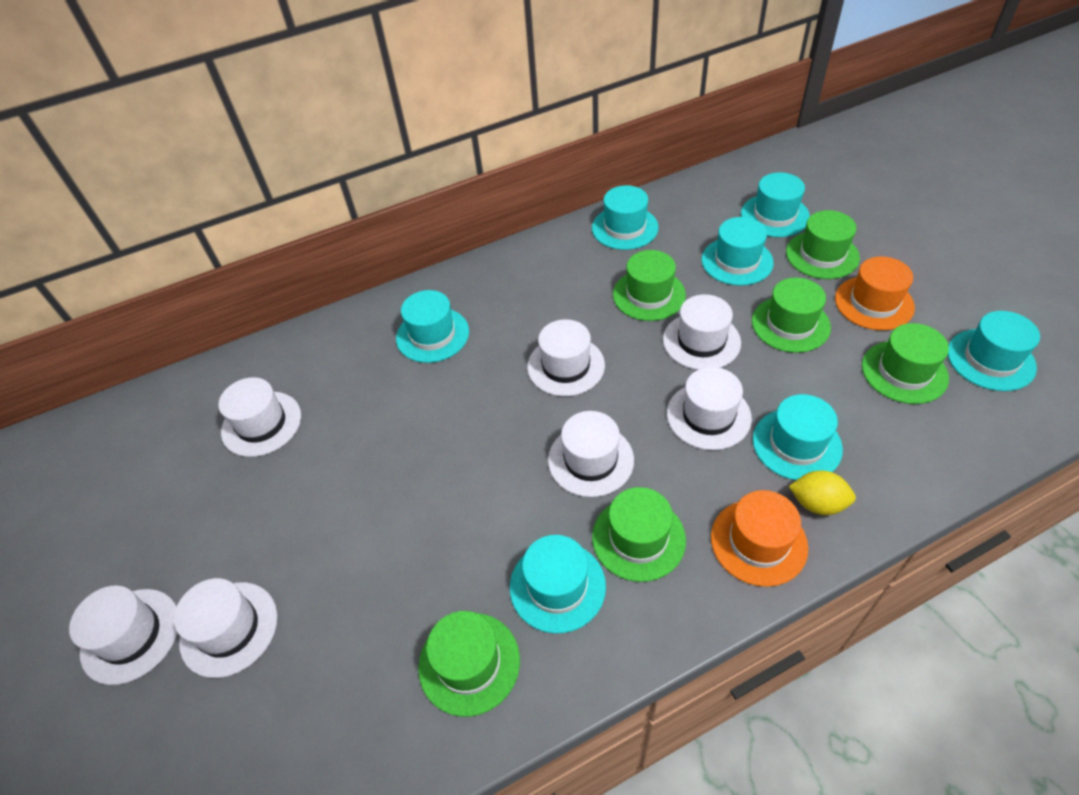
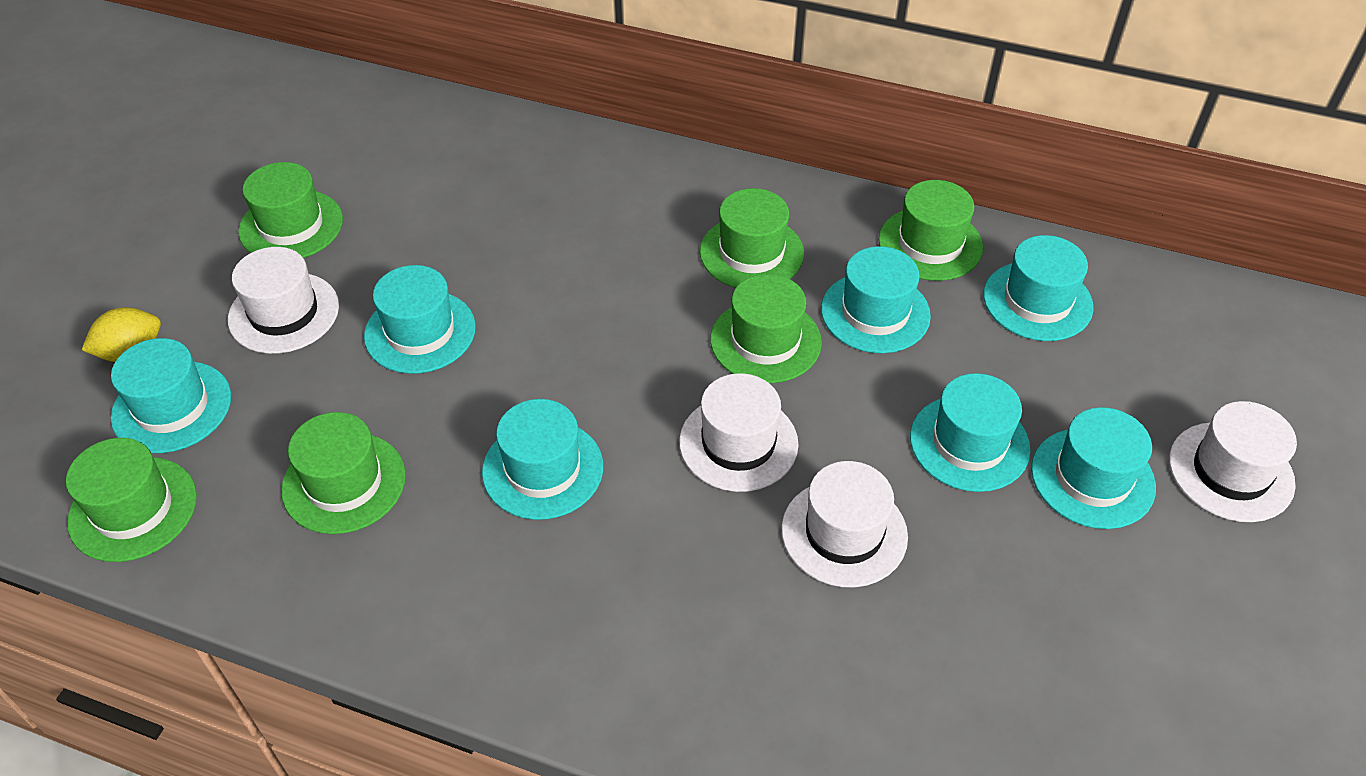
orange hat: [711,490,808,587] [835,256,915,330] = 2 -> none = 0
white hat: [69,585,177,685] [174,578,277,678] [218,377,301,457] [527,319,605,396] [548,411,634,497] [663,294,741,370] [667,367,752,450] = 7 -> [228,247,339,354] [679,373,799,492] [781,461,908,587] [1169,401,1297,522] = 4

